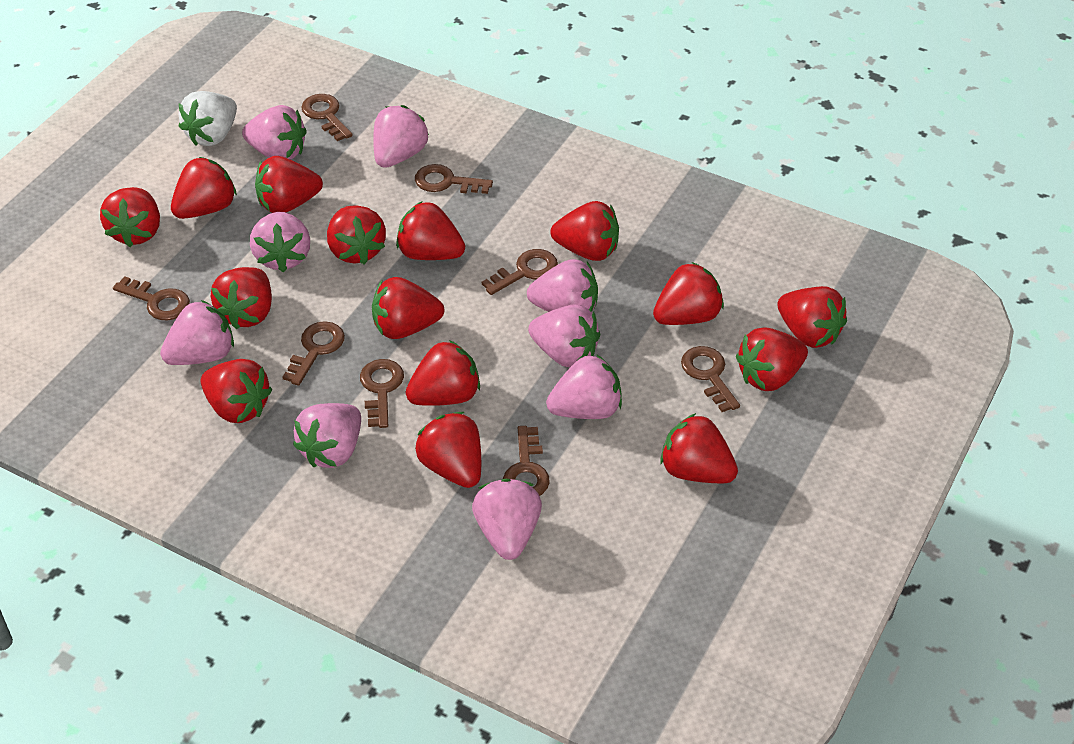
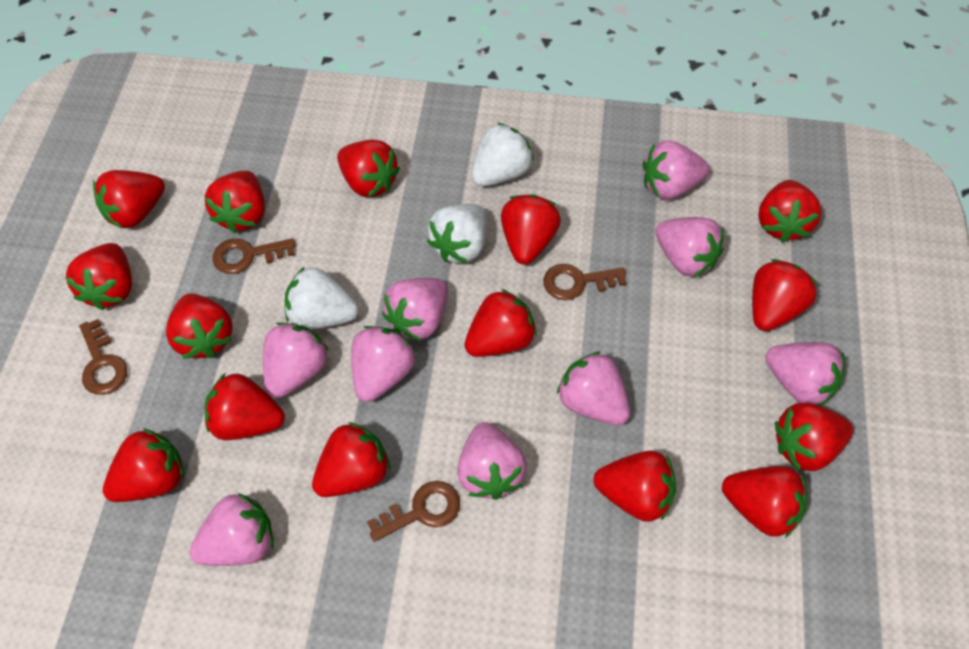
brown key: [113,276,190,320] [283,321,345,386] [301,94,353,141] [360,359,404,428] [415,164,493,194] [482,249,558,295] [503,426,550,496] [681,346,740,412] = 8 -> [79,319,127,395] [212,238,295,274] [367,481,460,542] [543,264,627,300] = 4
white strawberry: [178,91,237,146] = 1 -> [285,266,359,329] [427,204,487,263] [471,123,534,186] = 3

